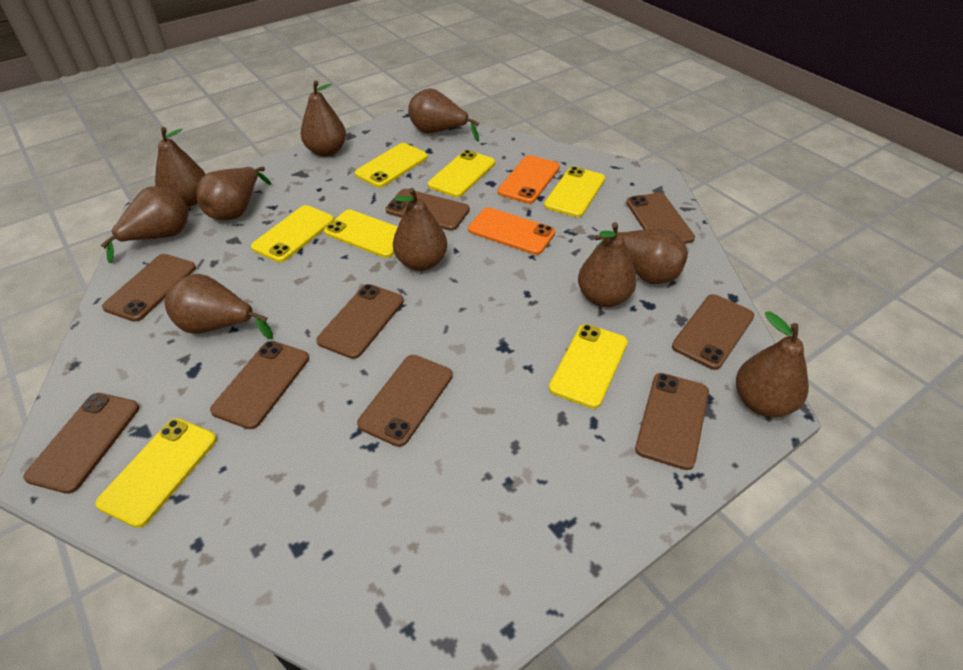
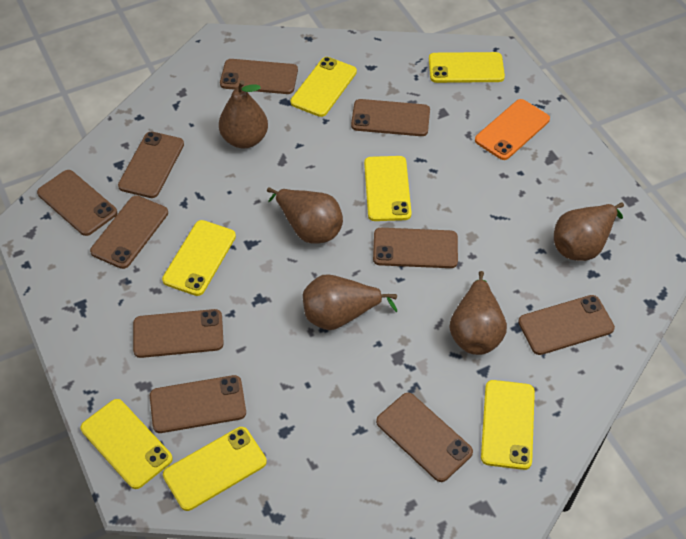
brown pear: [101,186,189,263] [155,127,206,207] [165,274,273,339] [197,167,272,220] [301,80,346,157] [393,188,447,271] [408,88,479,142] [578,222,637,307] [594,229,688,284] [736,311,809,417] = 10 -> [219,80,268,148] [267,187,343,244] [303,274,397,330] [450,271,507,355] [554,202,624,261] = 5
brown phone: [23,393,139,494] [102,254,196,322] [210,341,309,429] [316,284,404,359] [357,355,453,447] [386,189,470,231] [626,193,695,244] [635,373,709,470] [672,294,754,370] = 9 -> [37,170,117,236] [90,196,168,269] [118,132,184,198] [133,309,224,358] [150,375,246,433] [220,59,298,94] [351,99,430,136] [373,228,458,268] [376,393,473,482] [518,295,615,355] = 10
orange phone: [468,207,555,255] [498,155,560,204] = 2 -> [475,99,550,160] = 1

